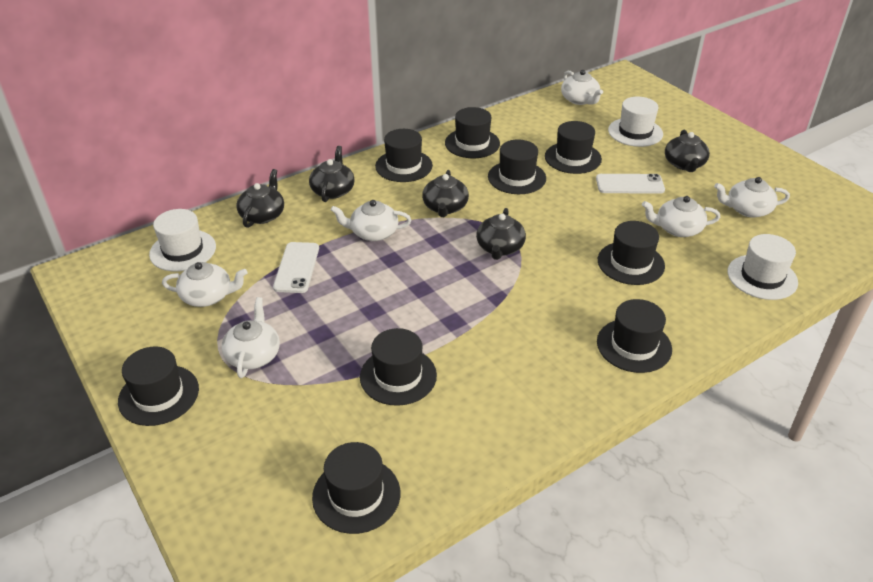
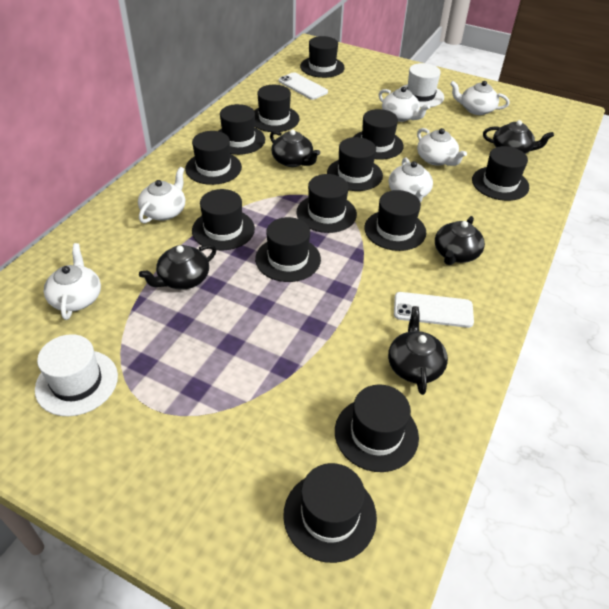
black hat: [118,347,199,426] [312,442,400,534] [360,328,437,406] [375,129,433,182] [445,107,500,158] [488,139,546,194] [545,121,602,174] [597,299,672,373] [598,221,665,285] = 9 -> [185,131,242,185] [192,189,255,250] [219,104,265,155] [254,85,300,132] [255,217,321,282] [283,463,377,563] [296,174,357,233] [300,36,345,78] [327,137,383,191] [335,385,419,472] [353,109,404,160] [364,190,426,251] [472,146,529,201] = 13
white hat: [149,209,216,271] [608,97,663,147] [728,234,798,300] = 3 -> [35,334,118,416] [399,63,444,107] = 2

